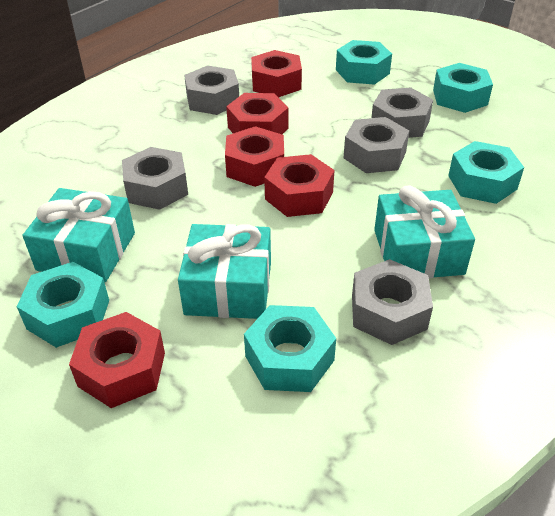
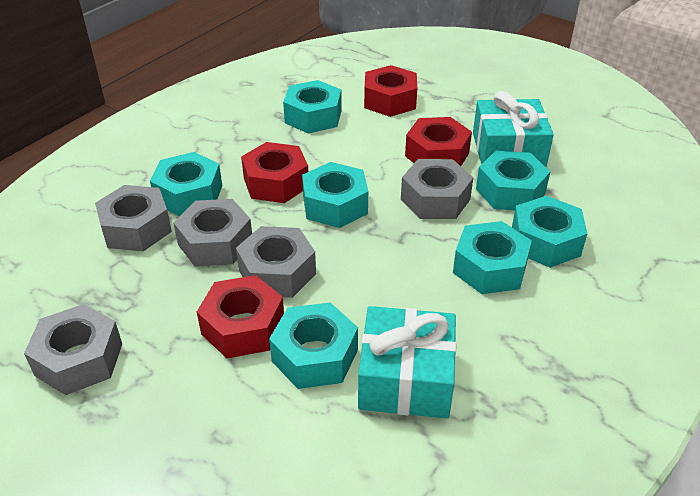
red nut: [69,312,165,408] [225,126,284,187] [226,93,289,134] [251,50,302,97] [264,154,335,217] = 5 -> [197,275,284,358] [241,142,308,203] [364,65,417,117] [405,117,472,166] = 4
turquoise gift: [22,188,135,283] [178,224,271,319] [374,186,475,278] = 3 -> [358,306,456,419] [473,91,554,167] = 2
turquoise nut: [17,262,109,348] [244,305,336,392] [336,40,392,85] [433,63,493,113] [448,141,524,204] = 5 -> [150,152,222,216] [269,302,358,389] [283,80,342,134] [302,162,368,228] [453,221,532,294] [476,151,550,210] [512,196,587,268] = 7

